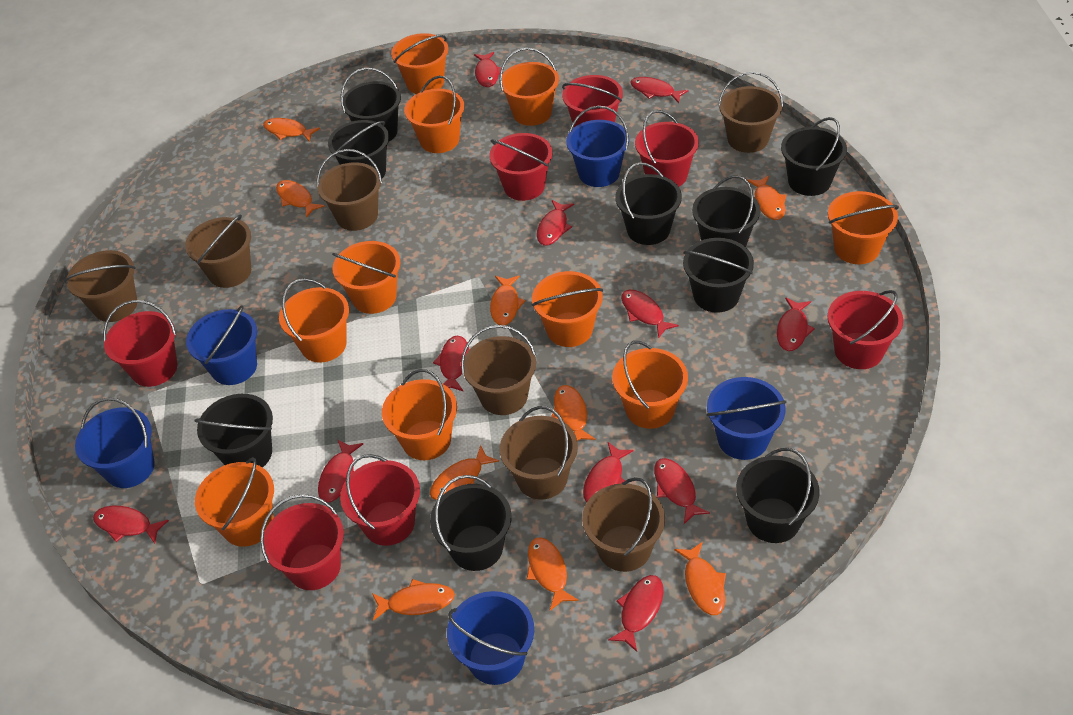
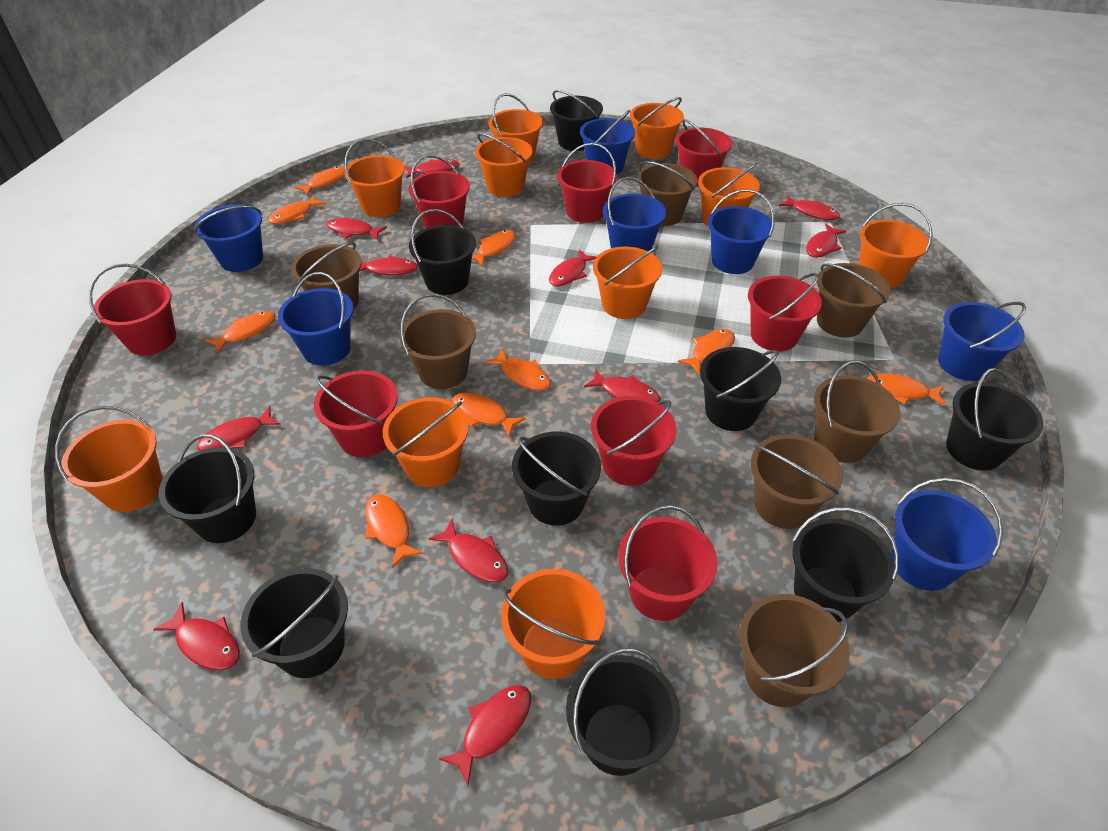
blue bucket: [75,398,155,488] [186,305,257,385] [447,591,534,685] [566,106,629,187] [707,377,787,460] = 5 -> [194,204,263,272] [278,272,353,365] [580,110,635,174] [603,177,666,251] [708,189,775,274] [891,478,1003,591] [938,302,1026,381] = 7
red bucket: [103,300,177,387] [260,494,344,590] [340,454,420,546] [489,133,553,201] [562,75,623,127] [635,110,699,186] [827,290,903,369] = 7 -> [89,264,176,356] [314,370,398,457] [408,155,470,229] [557,143,617,223] [591,396,677,486] [618,505,718,621] [675,119,732,186] [748,273,822,352] = 8

